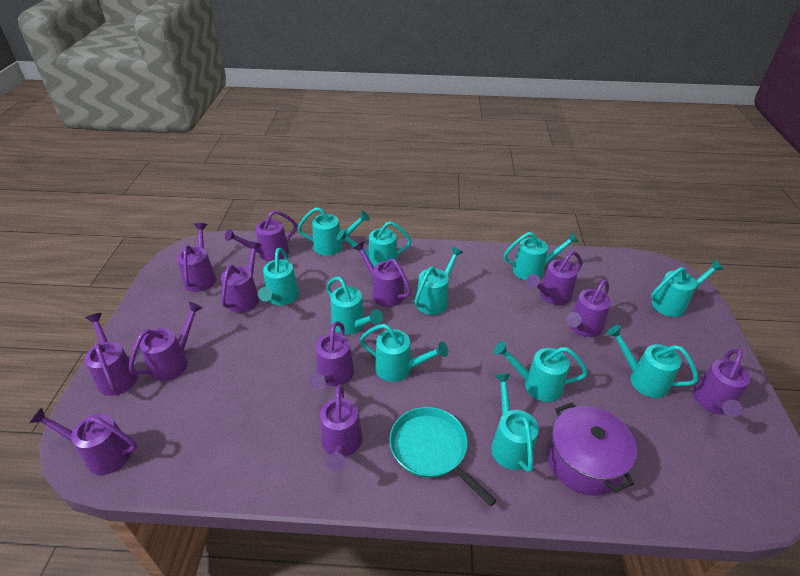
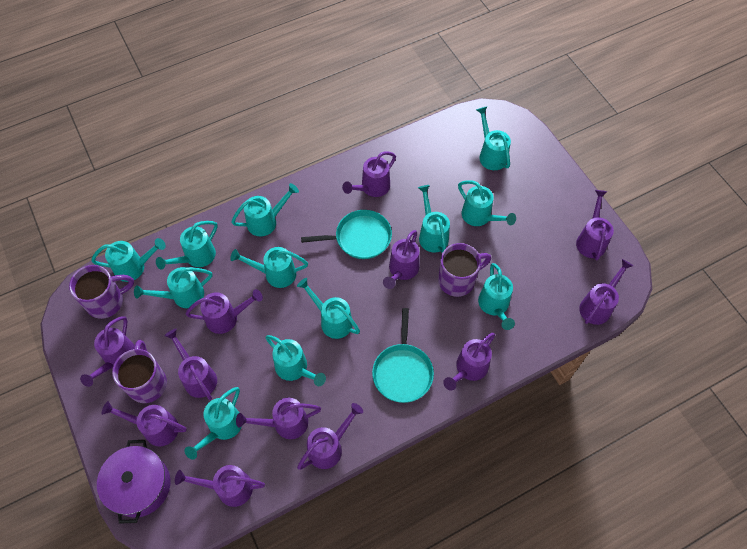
purple mug: none = 0 -> [69,265,134,319] [112,340,167,403] [438,243,491,297] = 3
turquoise pan: [389,407,497,507] = 1 -> [301,210,392,259] [372,308,434,403] = 2
turquoise watering can: [258,248,299,305] [298,207,370,256] [326,277,383,335] [337,221,412,267] [360,324,448,382] [414,246,463,315] [491,373,539,473] [494,341,588,402] [504,232,579,281] [607,325,698,398] [651,260,724,317] = 11 -> [91,238,166,282] [134,267,212,308] [156,221,218,270] [185,387,242,460] [230,247,308,288] [231,183,299,237] [265,335,326,386] [297,278,360,339] [418,185,450,253] [458,181,516,226] [476,106,511,170] [478,263,515,330] = 12

